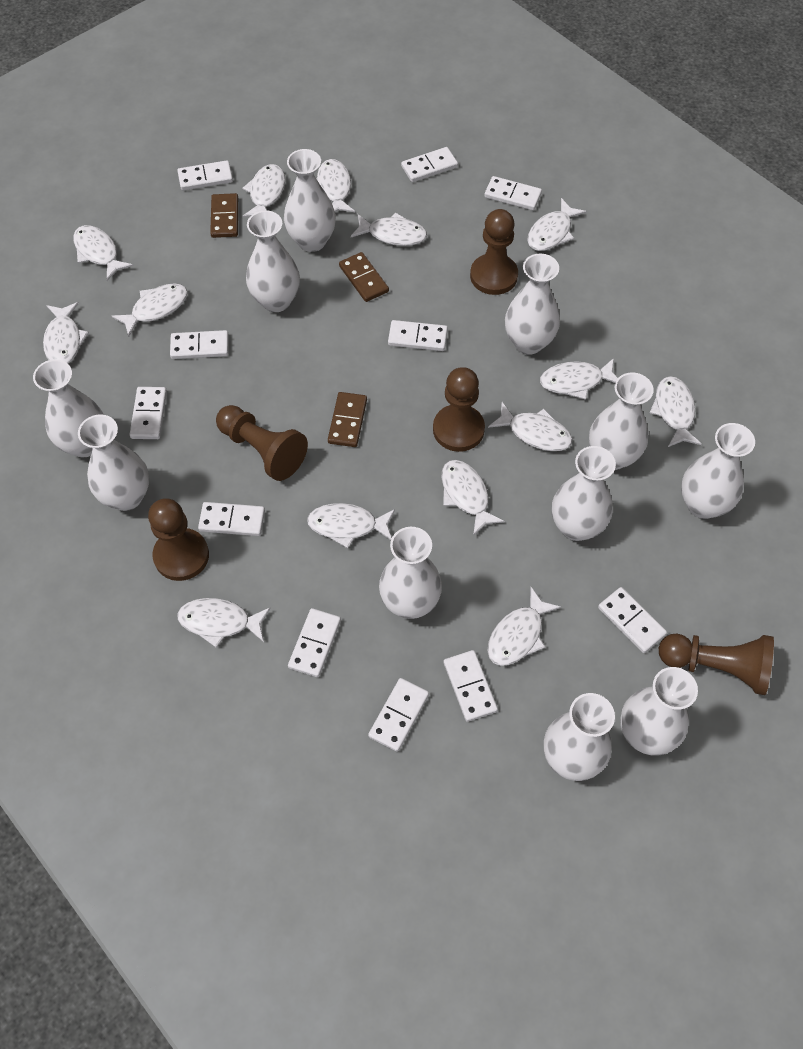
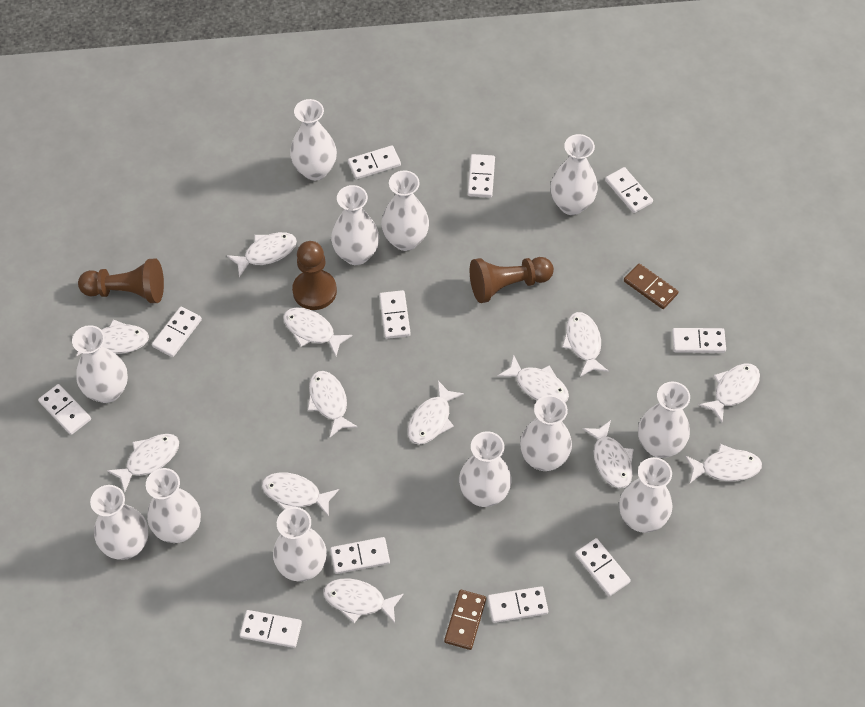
brown domino: [210,193,238,238] [328,392,367,447] [339,252,389,302] = 3 -> [444,590,486,650] [624,263,678,309] = 2
brown pawn: [148,498,209,581] [216,405,308,481] [433,367,485,452] [470,209,518,295] [659,634,774,695] = 5 -> [78,259,164,303] [292,241,337,310] [470,257,554,303] = 3
white fish: [43,302,89,364] [73,225,133,281] [112,283,188,337] [177,598,271,647] [242,164,285,217] [307,503,395,548] [316,159,355,212] [351,213,427,246] [441,460,505,536] [487,587,561,666] [488,402,572,451] [527,198,587,251] [540,358,618,400] [650,376,702,447] = 14 -> [76,319,149,356] [107,434,179,492] [227,232,297,277] [262,472,339,517] [283,308,353,356] [308,371,358,437] [323,578,404,623] [408,381,464,445] [497,355,569,402] [562,312,609,377] [583,420,634,488] [685,444,762,483] [699,364,760,423] = 13
white vase: [33,359,104,457] [78,415,149,511] [246,210,300,312] [284,149,336,252] [379,527,442,619] [505,254,560,354] [544,693,615,781] [552,446,616,541] [589,373,654,470] [620,667,698,756] [681,423,755,519] = 11 -> [72,325,128,403] [90,485,148,560] [146,468,201,543] [273,507,327,582] [290,99,337,181] [331,185,379,265] [381,170,429,251] [459,431,512,507] [520,395,572,471] [551,134,598,215] [619,457,672,533] [638,382,690,458] = 12

